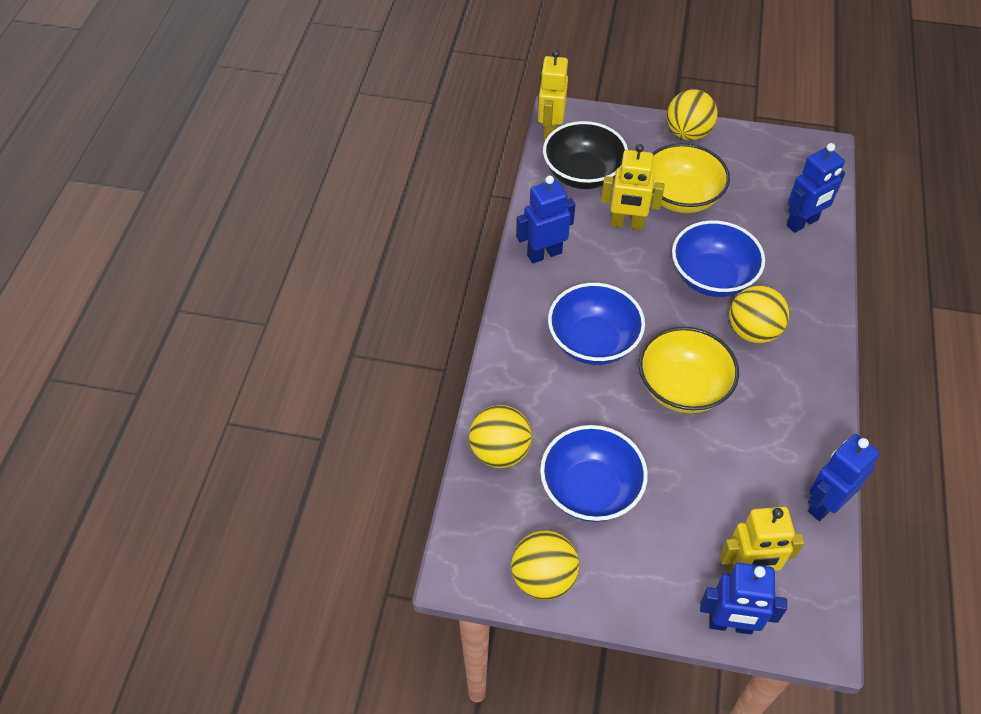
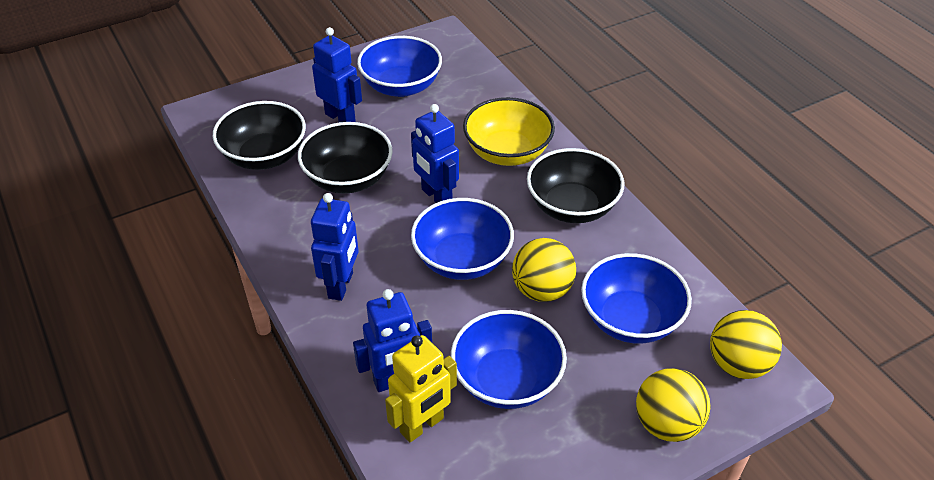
black bowl: [543,121,628,189] = 1 -> [213,101,306,170] [298,122,393,194] [527,148,624,223] = 3
blue bowl: [540,425,648,522] [548,283,645,365] [672,220,765,297] = 3 -> [357,36,442,97] [411,198,514,280] [451,310,567,409] [581,253,692,344] = 4
yellow ball: [469,405,532,468] [511,531,579,600] [667,89,718,140] [729,286,789,343] = 4 -> [512,238,576,302] [636,368,710,442] [710,310,782,379] = 3
yellow bowl: [639,327,739,413] [652,143,730,213] = 2 -> [463,97,555,166] = 1
yellow robot: [538,50,568,141] [601,144,665,230] [720,507,804,574] = 3 -> [385,335,457,442] = 1

